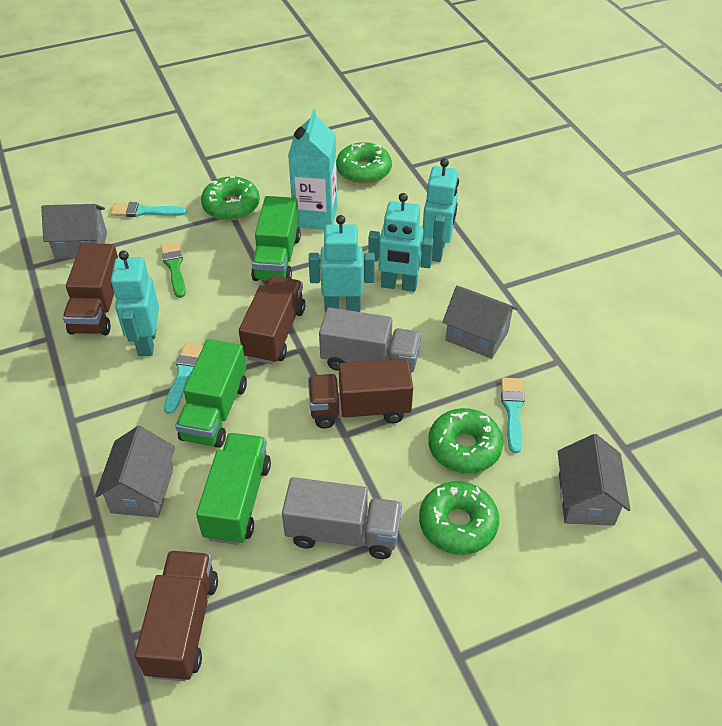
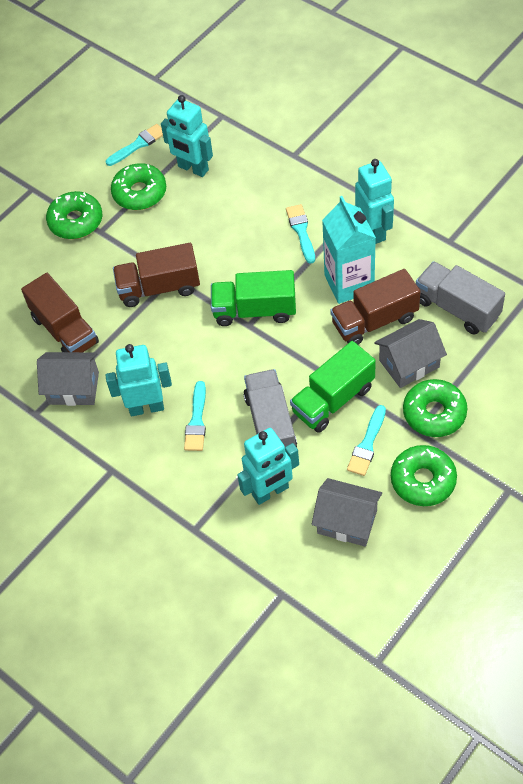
brown truck: [63,243,118,335] [135,551,218,681] [239,276,305,364] [308,359,413,429] = 4 -> [21,273,99,352] [113,243,200,307] [330,269,421,345] = 3
green brush: [161,241,186,298] = 1 -> none = 0
green truck: [175,339,247,448] [196,433,271,545] [251,196,301,281] = 3 -> [211,270,296,326] [290,341,376,433] = 2
grey house: [41,204,107,259] [95,426,175,518] [442,286,518,359] [558,434,631,526] = 4 -> [37,352,99,406] [312,478,382,547] [374,319,447,388] = 3
turquoise brush: [111,202,187,217] [164,343,203,414] [501,378,524,453] = 3 -> [106,124,163,166] [184,381,206,451] [286,204,315,264] [347,405,386,476] = 4

